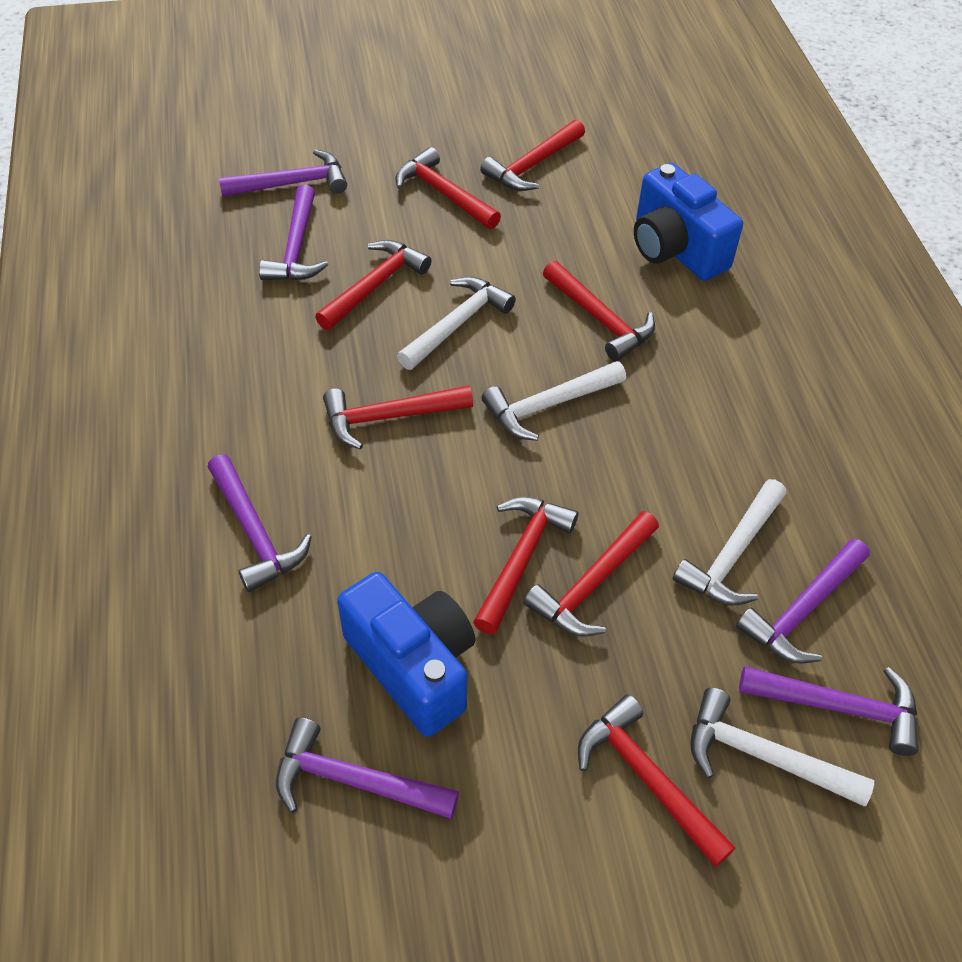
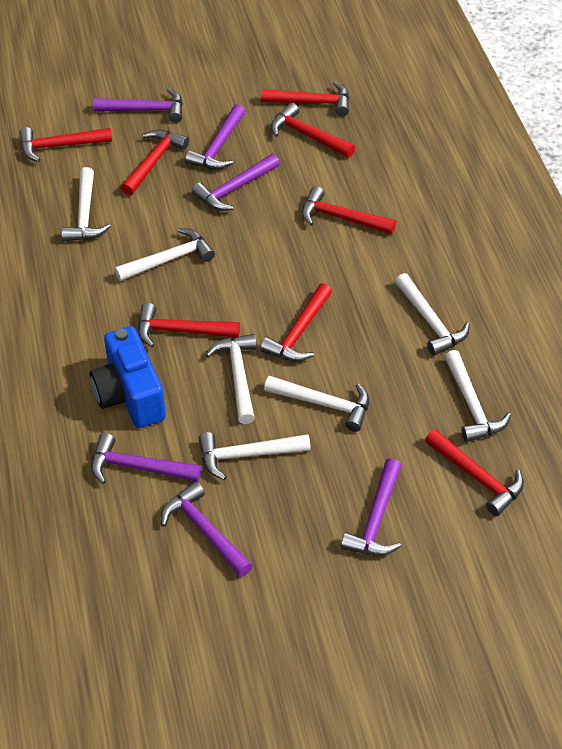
blue camera: [337,572,475,737] [634,163,743,281] = 2 -> [90,326,166,428] = 1
white hammer: [397,277,516,370] [482,361,626,441] [673,479,786,605] [690,688,874,806] = 4 -> [61,167,111,242] [115,228,215,281] [198,432,311,480] [206,334,257,424] [264,376,369,432] [395,273,470,356] [445,350,511,442] = 7

